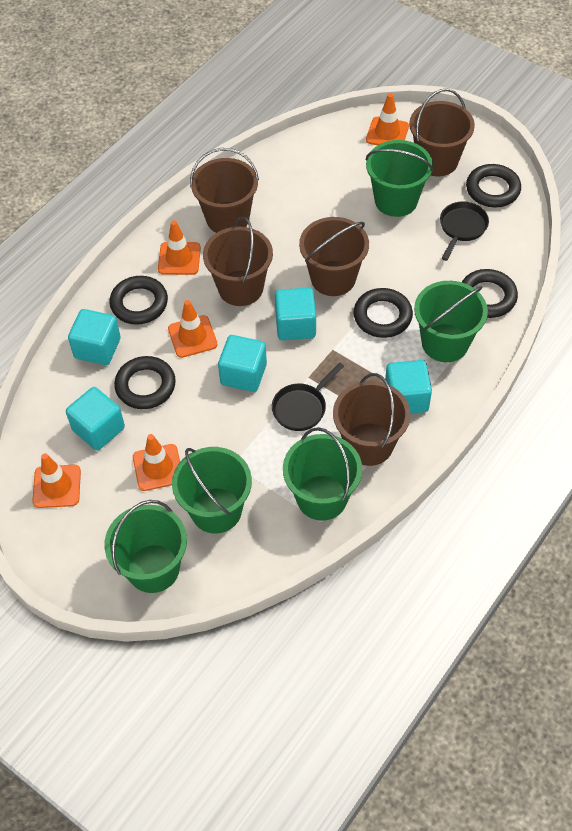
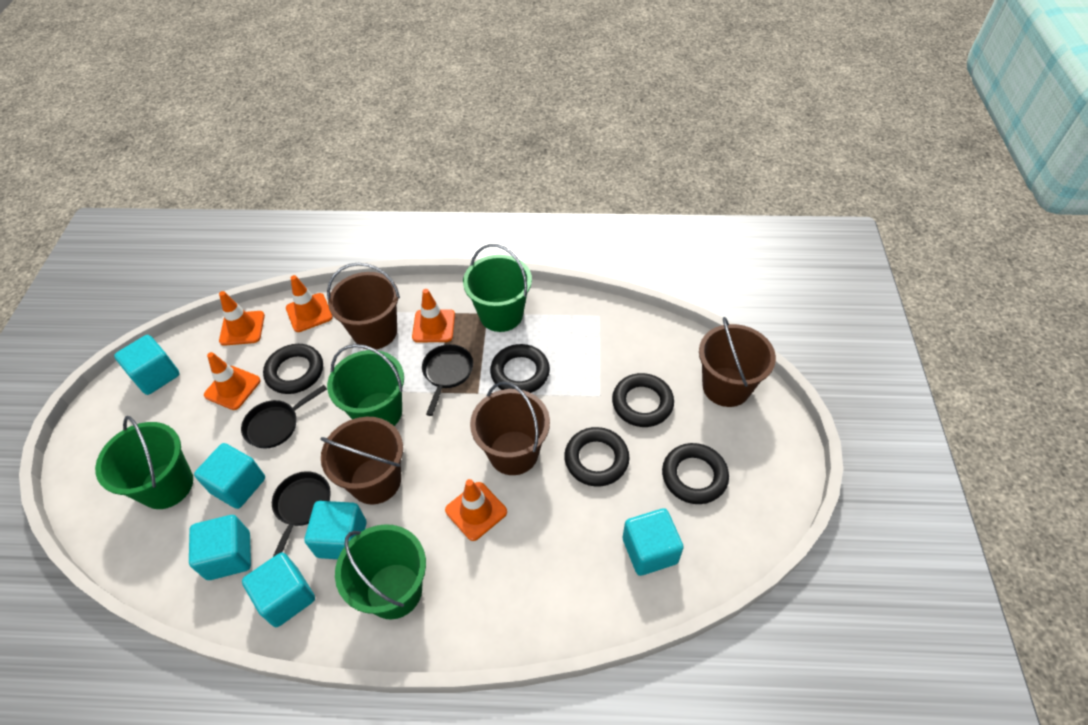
black pan: [272,362,344,431] [440,202,489,261] = 2 -> [241,385,327,449] [272,471,331,558] [422,344,473,416] = 3
brown bucket: [190,148,259,233] [203,217,273,306] [299,217,369,296] [333,373,410,466] [409,89,475,176] = 5 -> [320,417,403,505] [327,263,400,349] [470,381,550,475] [699,317,776,407] = 4
green bucket: [104,500,187,593] [172,447,252,533] [283,427,362,521] [366,140,434,217] [414,281,488,362] = 5 -> [95,416,193,509] [327,344,404,426] [335,524,426,619] [463,244,532,332] = 4
turquoise cube: [66,387,125,450] [68,309,121,365] [218,335,267,392] [275,288,316,340] [385,360,432,414] = 5 -> [114,335,180,395] [189,515,251,580] [194,443,265,509] [242,553,315,627] [305,501,367,559] [623,508,684,576] = 6

